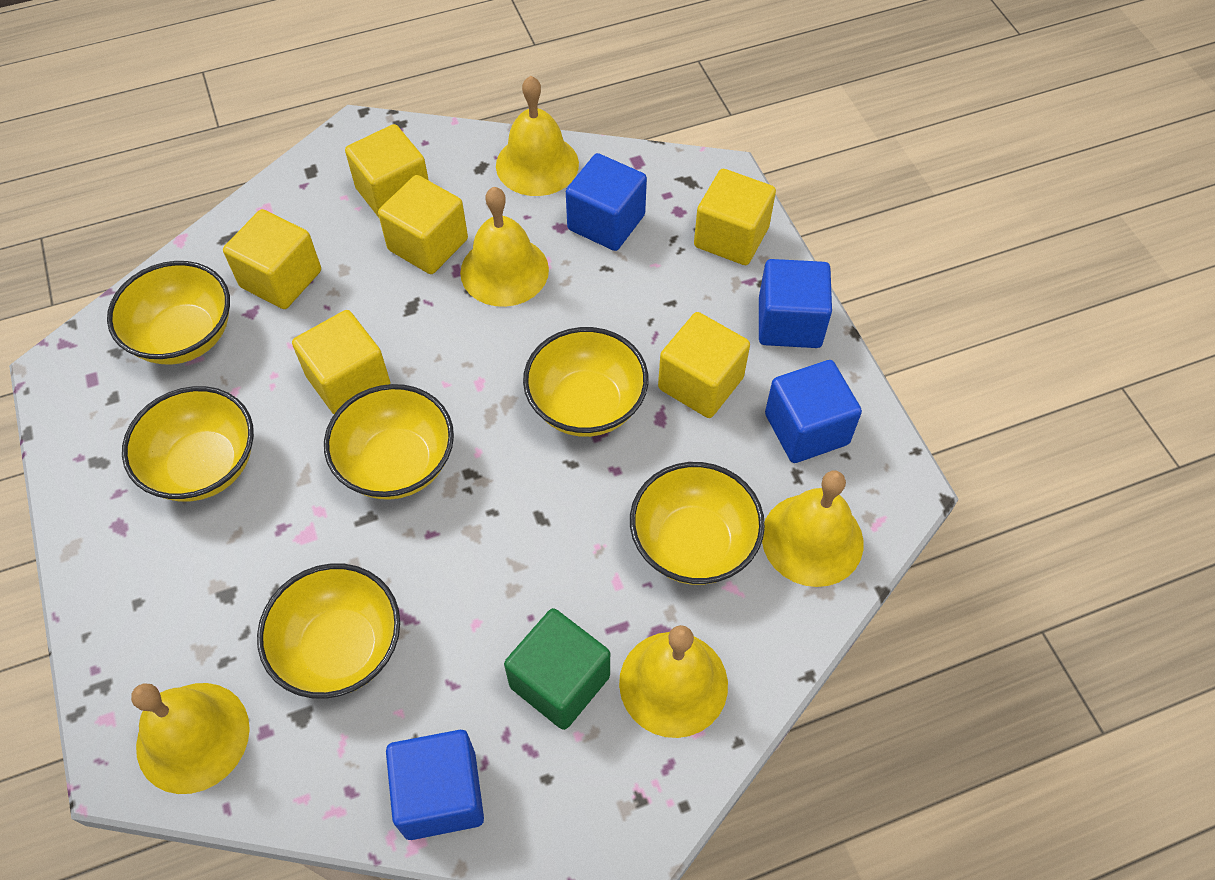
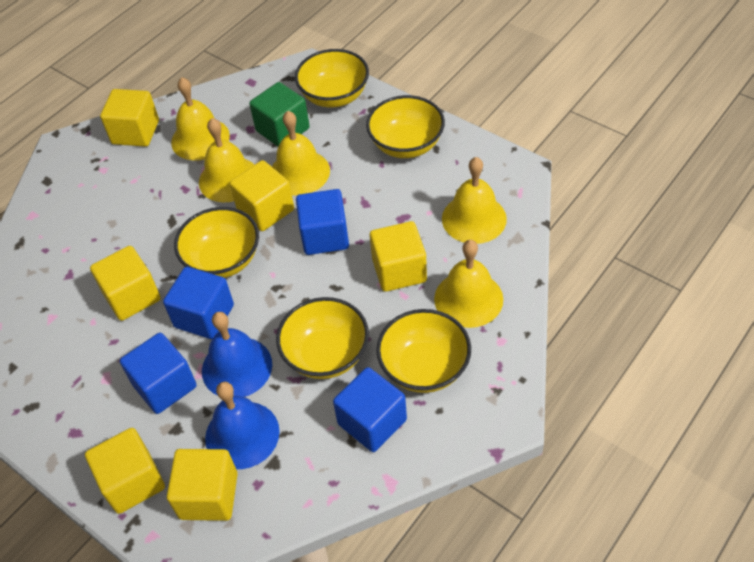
blue bell: none = 0 -> [202,312,272,397] [205,382,280,469] = 2
yellow bowl: [107,261,230,365] [122,386,254,502] [257,563,400,699] [324,384,454,500] [523,327,648,437] [630,462,765,585] = 6 -> [174,207,259,278] [276,297,369,379] [295,49,369,107] [366,95,445,158] [376,309,471,393] = 5

